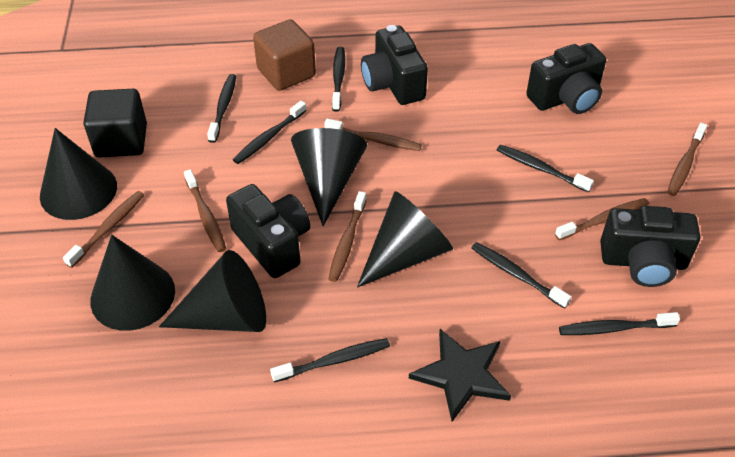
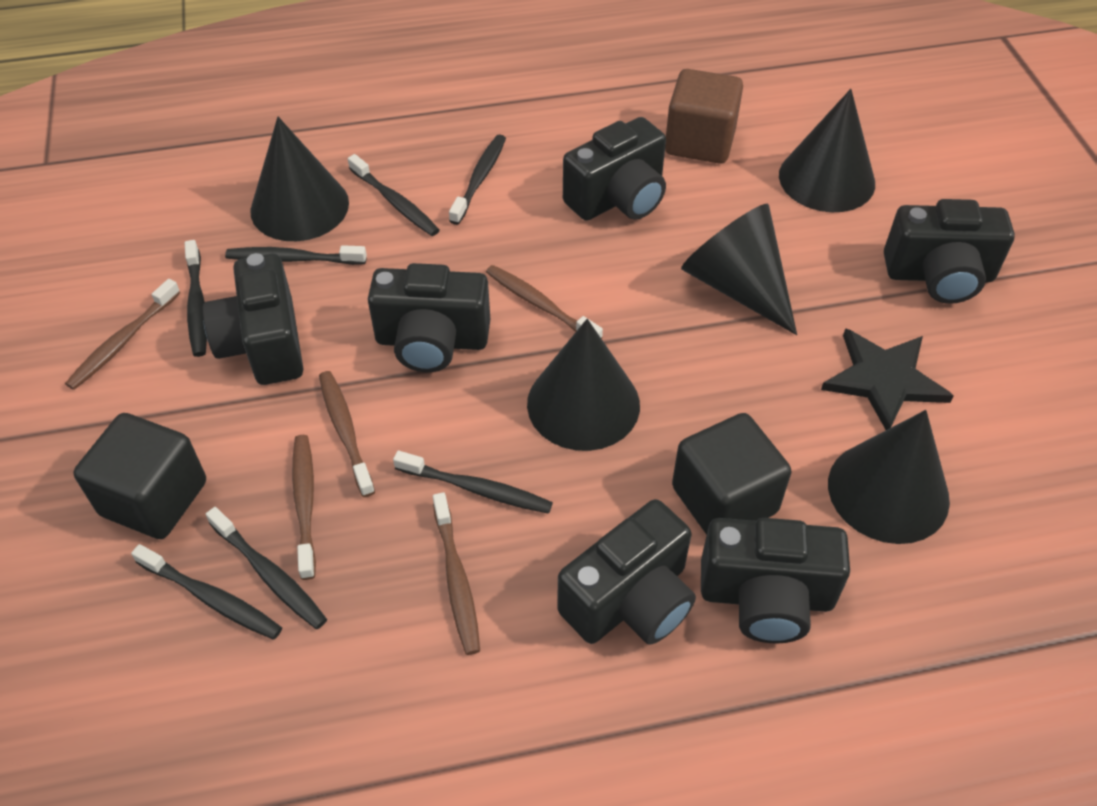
black camera: [226,184,310,278] [361,25,428,105] [526,43,606,114] [600,206,700,287] = 4 -> [202,253,303,385] [368,263,490,372] [557,499,696,645] [563,117,666,221] [701,518,850,643] [884,199,1015,304] = 6
black cube: [83,89,147,158] = 1 -> [73,413,206,539] [672,413,791,535] = 2
brown toothbrush: [63,191,144,268] [184,169,226,252] [324,118,422,151] [328,191,367,282] [555,198,649,240] [668,123,707,196] = 6 -> [65,279,180,390] [292,435,316,580] [319,371,375,497] [433,492,480,655] [486,265,603,339] = 5

